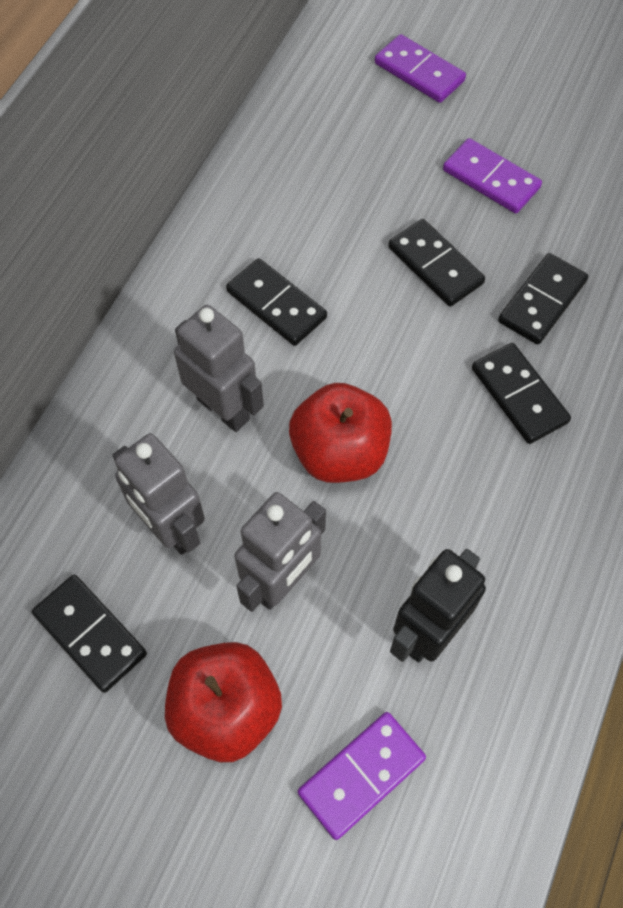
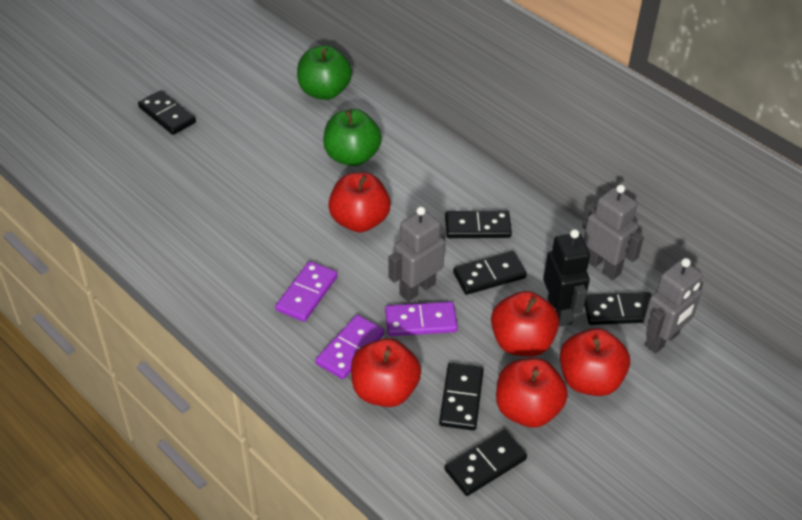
black domino: [32,575,147,693] [226,258,327,346] [388,219,485,306] [472,343,571,444] [498,253,588,345] = 5 -> [138,90,196,135] [439,363,484,430] [445,211,512,238] [445,430,527,496] [453,251,527,295] [584,292,651,325] = 6
green apple: none = 0 -> [297,45,352,100] [323,109,382,166] = 2
red apple: [165,642,282,762] [289,383,392,483] = 2 -> [328,172,391,232] [351,338,421,407] [491,291,559,357] [496,358,568,428] [560,328,630,396] = 5

